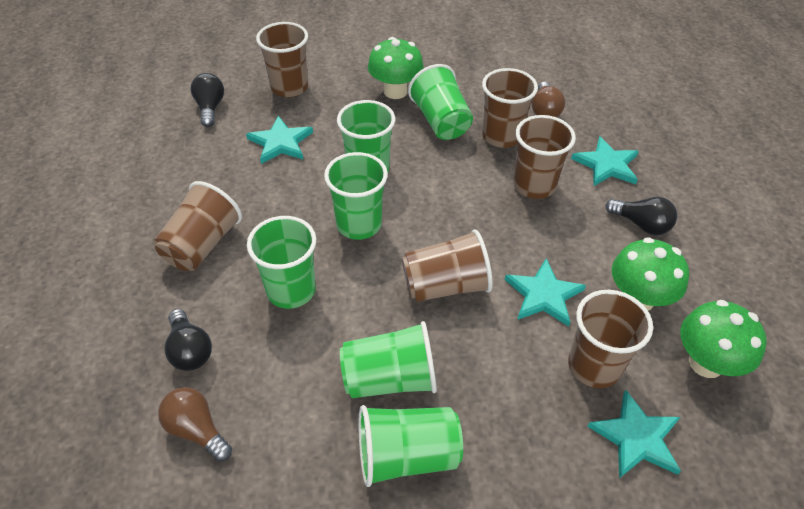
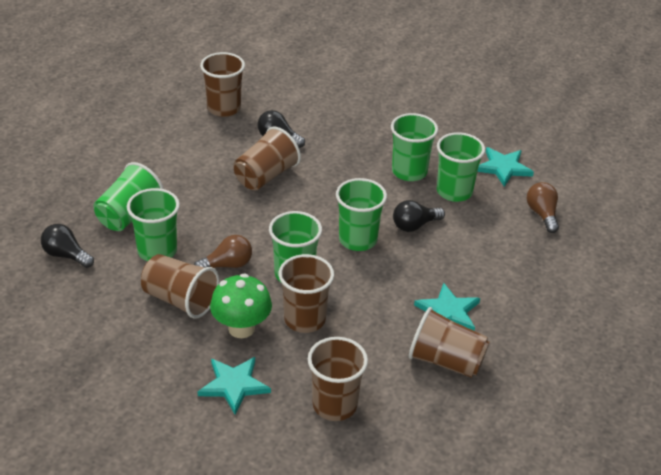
green mushroom: [368,37,424,99] [612,237,689,311] [680,300,767,378] = 3 -> [210,274,272,338] = 1
turquoise star: [246,116,313,164] [505,258,586,327] [571,136,639,186] [587,390,681,478] = 4 -> [197,357,271,415] [414,283,480,331] [477,147,534,187] = 3

